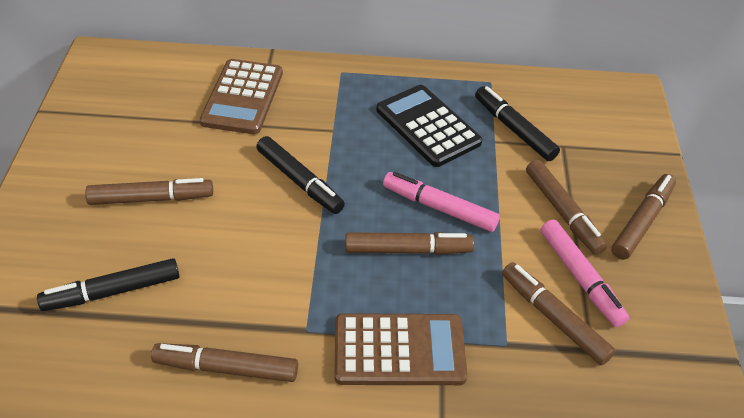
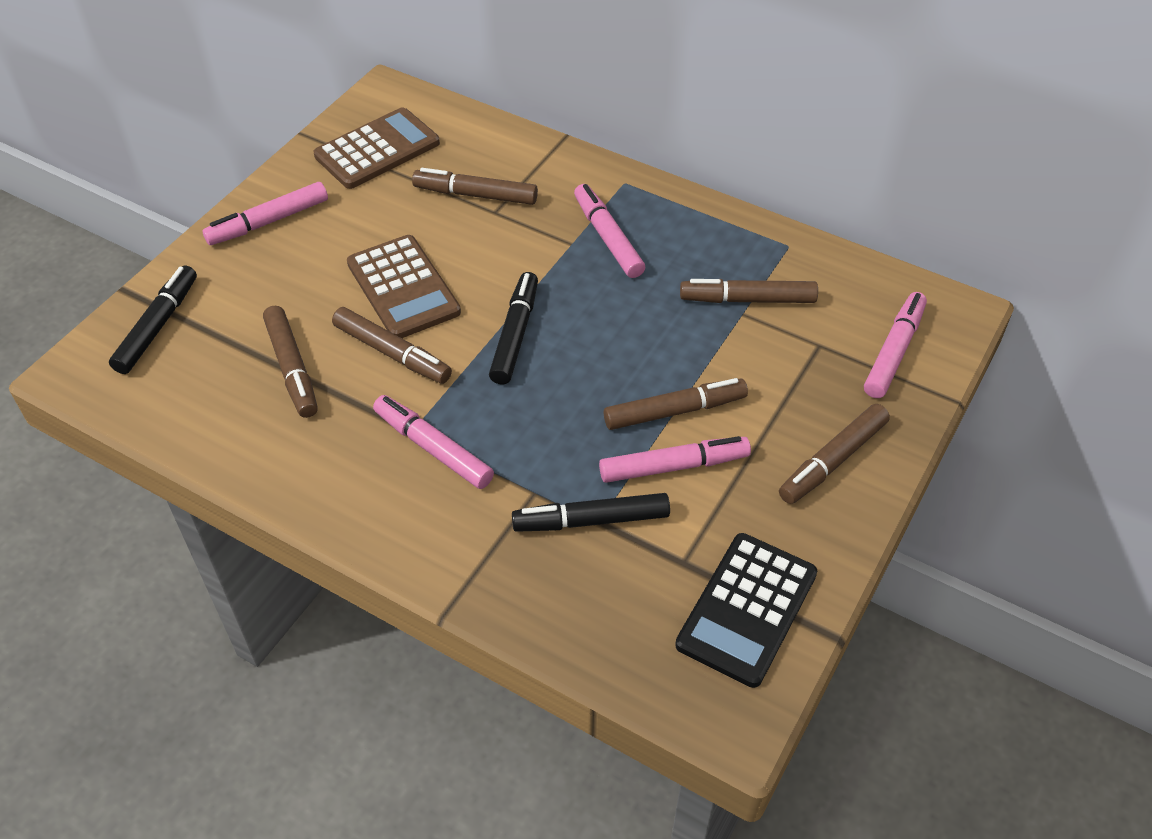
pink marker: [383,172,500,232] [541,219,629,327] = 2 -> [203,182,328,245] [373,395,494,489] [574,184,645,278] [599,436,751,483] [864,292,927,398] = 5

